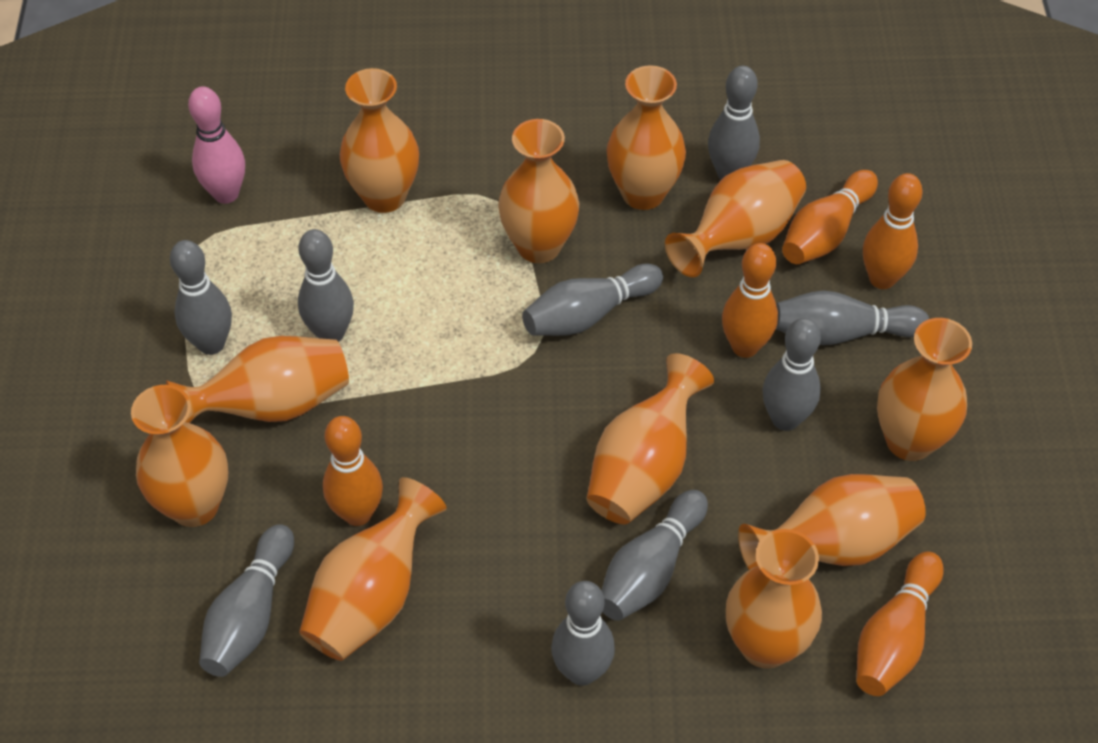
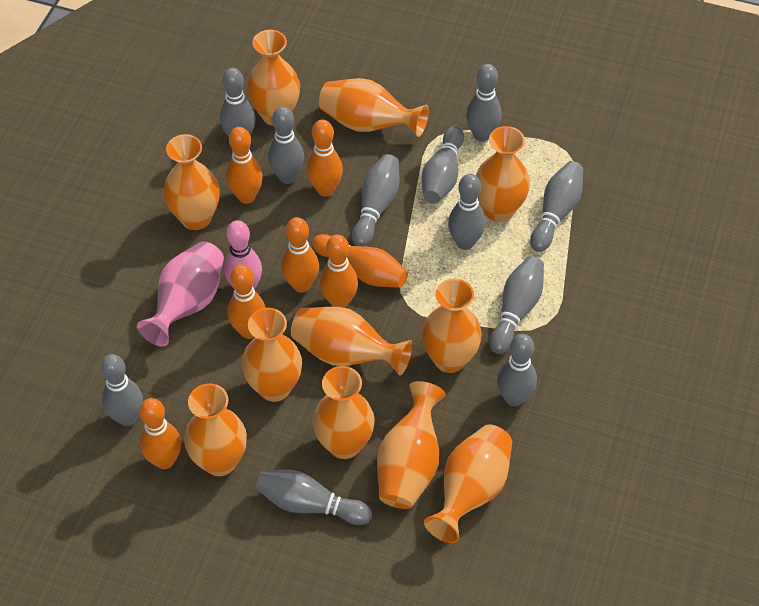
grey bowling pin: [170,240,232,355] [199,524,294,677] [298,229,354,342] [522,264,663,336] [551,581,615,686] [601,490,708,621] [708,66,760,179] [762,318,821,431] [776,291,929,345] = 9 -> [100,354,143,426] [220,68,255,137] [255,470,372,525] [268,107,304,184] [352,154,399,247] [421,126,464,204] [448,174,485,250] [466,64,501,142] [489,256,544,354] [497,334,537,406] [530,161,583,252] = 11
orange bowling pin: [323,416,383,526] [722,243,778,358] [782,170,878,264] [856,551,944,696] [863,173,923,289] = 5 -> [139,398,181,469] [226,127,263,204] [228,264,266,339] [281,217,319,293] [307,120,343,197] [312,234,408,288] [320,235,358,308] = 7
pink vase: none = 0 -> [137,241,224,346] = 1

